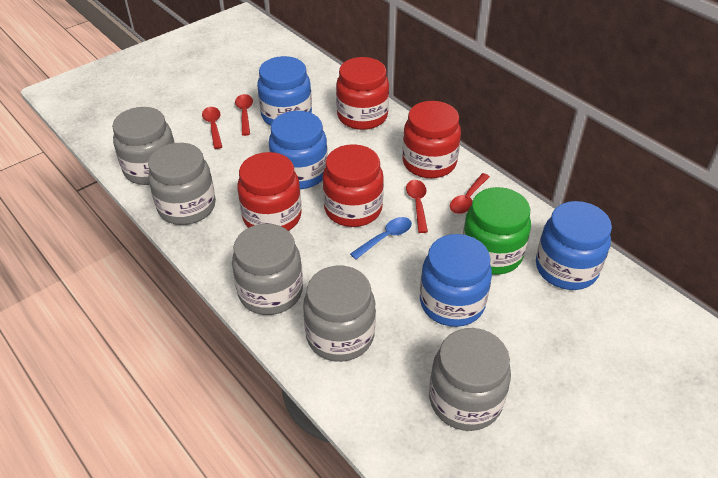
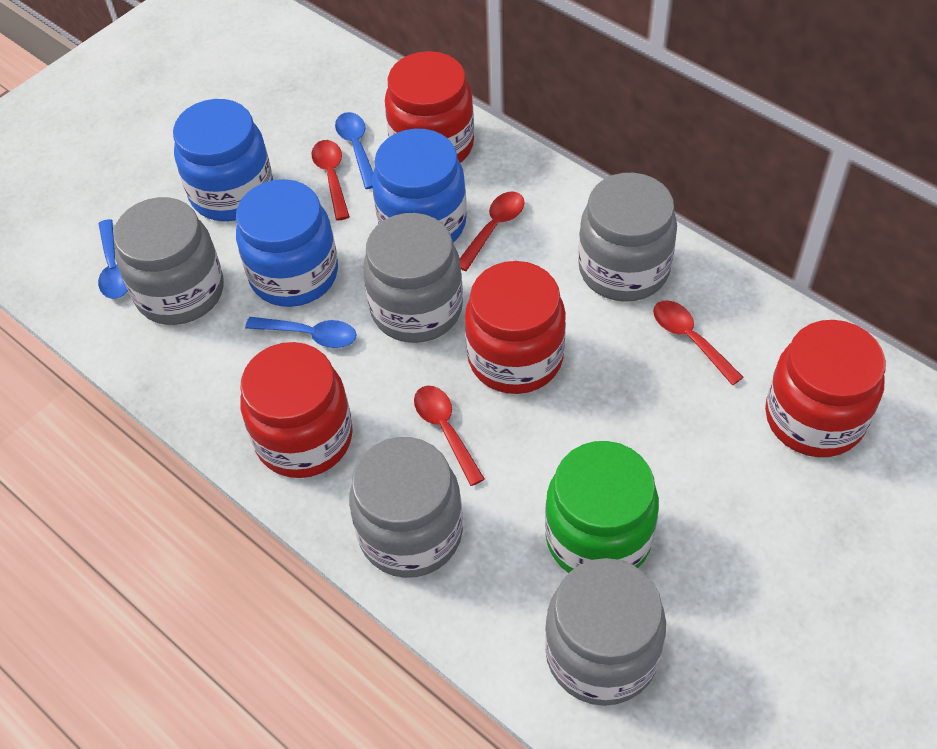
blue jar: [257,56,312,126] [269,111,328,189] [420,234,492,327] [536,201,612,290] = 4 -> [173,99,273,221] [236,179,338,307] [372,129,467,242] = 3
blue spoon: [350,217,412,259] = 1 -> [98,219,128,299] [245,317,356,348] [335,112,373,189] = 3

